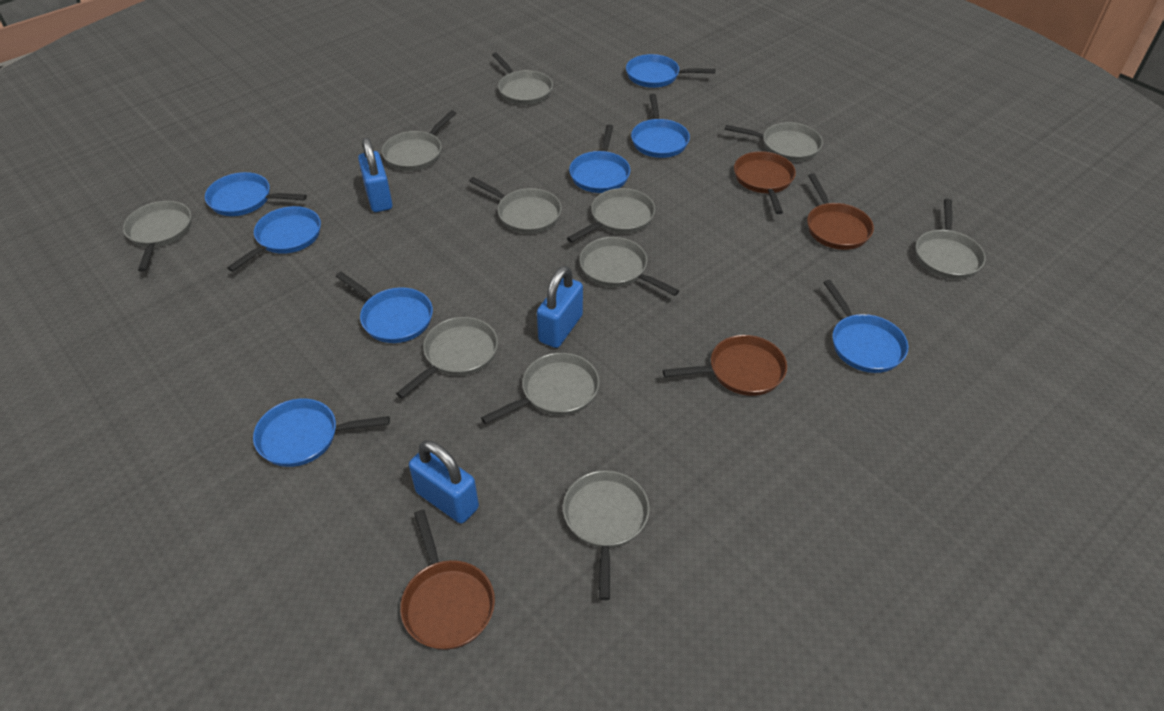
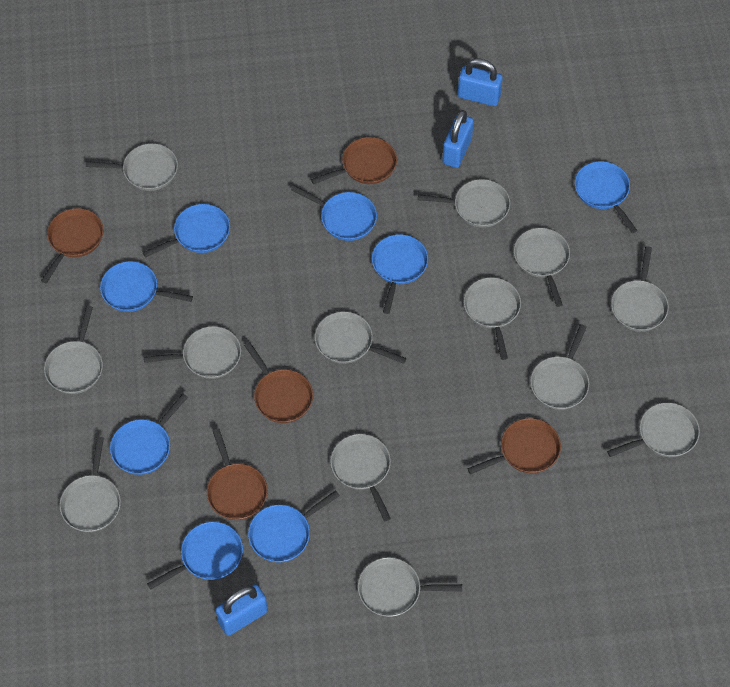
brown pan: [400,510,495,650] [663,335,787,396] [734,151,796,214] [807,174,874,250] = 4 -> [41,208,103,284] [207,428,268,520] [244,342,313,423] [311,137,397,184] [467,418,561,474] = 5
grey pan: [123,201,191,272] [382,110,456,171] [396,317,498,398] [469,177,562,234] [481,353,599,424] [492,52,553,105] [563,471,650,600] [567,188,655,243] [579,237,679,296] [724,122,823,162] [916,199,986,279] = 11 -> [44,306,103,394] [59,437,121,532] [86,143,178,191] [144,326,241,379] [315,312,406,364] [330,434,391,521] [358,557,462,617] [418,179,510,228] [464,277,521,360] [514,228,570,307] [530,324,589,410] [607,402,700,457] [611,246,669,332] = 13

